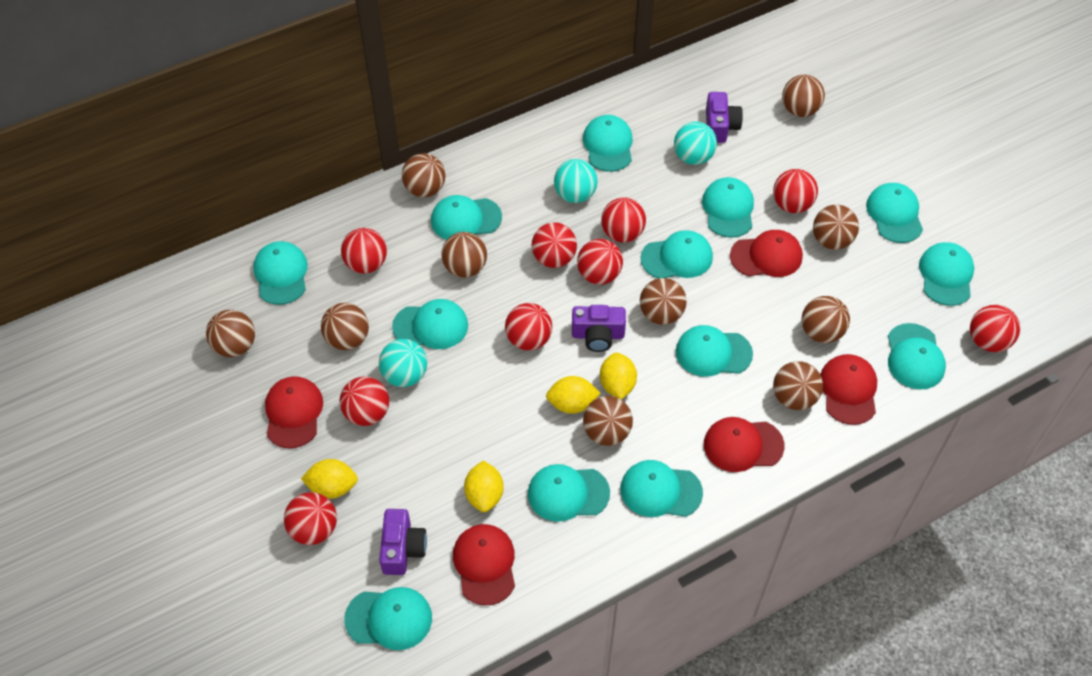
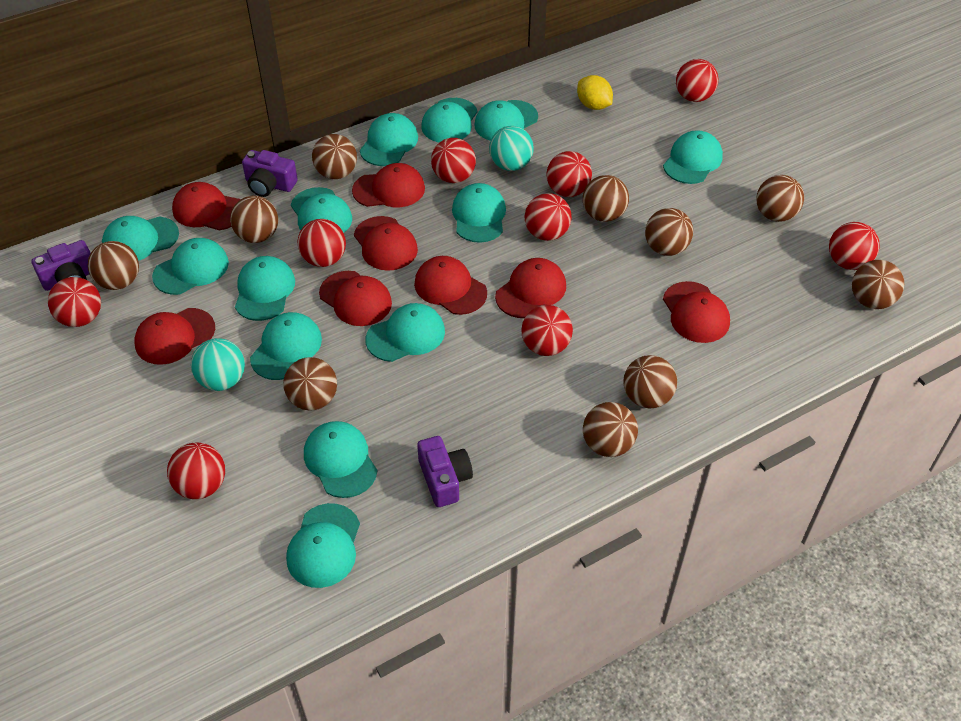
red cap: [265,376,323,448] [453,524,515,605] [704,417,785,472] [730,230,803,277] [820,354,877,425] = 5 -> [134,308,215,365] [172,182,240,230] [319,271,392,326] [352,163,425,207] [354,216,418,271] [414,256,487,315] [495,258,566,318] [663,281,730,343] = 8
turquoise ball: [379,339,427,387] [554,159,598,203] [674,122,717,165] = 3 -> [191,338,245,391] [489,126,534,171] = 2
yellow lemon: [301,459,358,499] [464,460,504,512] [546,376,600,414] [600,353,637,399] = 4 -> [577,75,613,110] = 1

